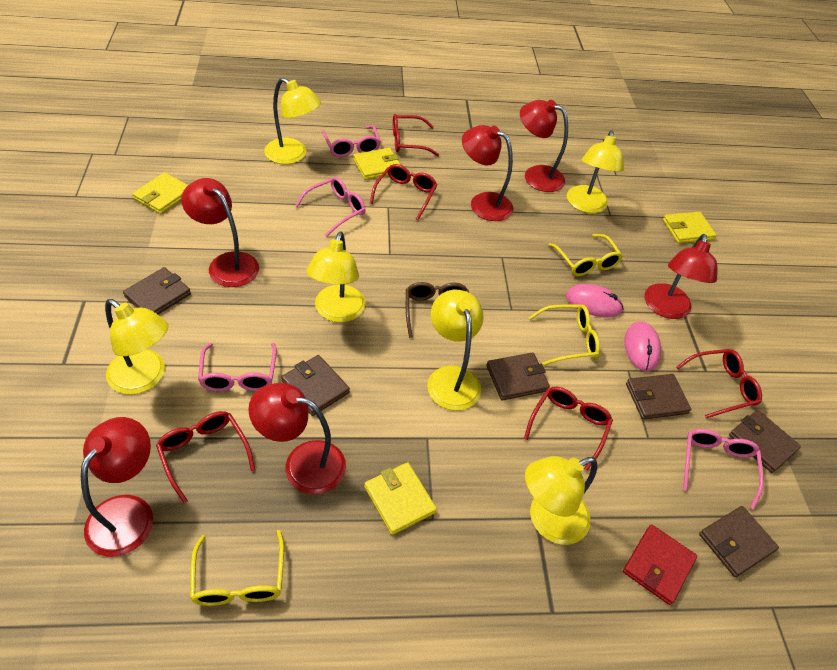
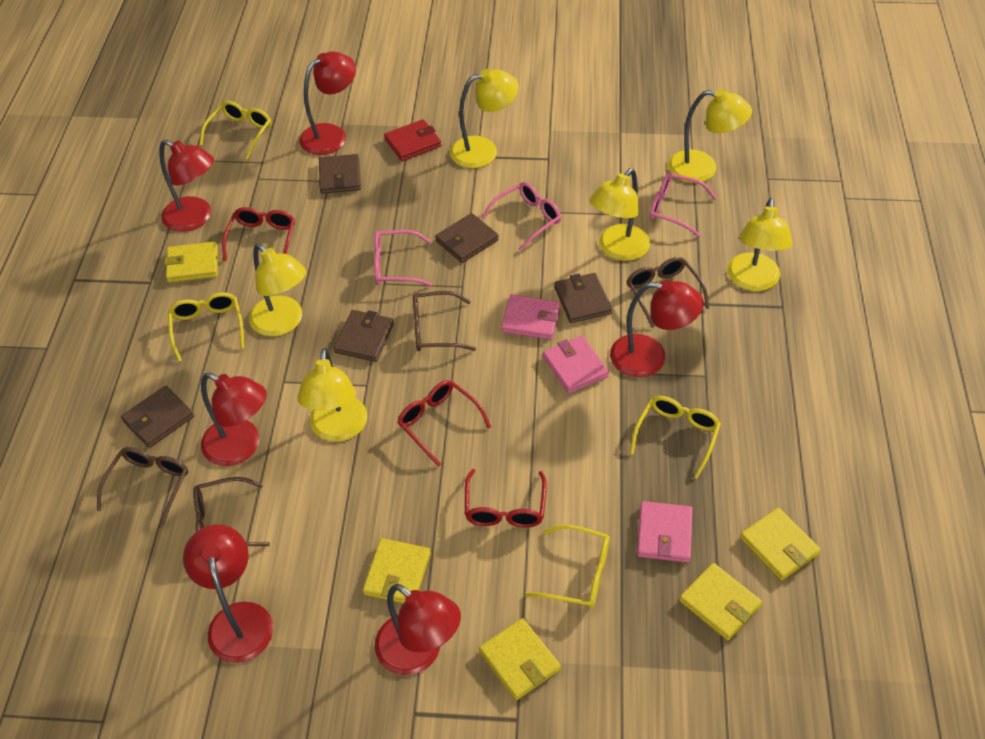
brown glasses: [406,282,469,338] = 1 -> [97,447,189,528] [193,477,270,546] [413,291,476,351] [627,257,709,328] = 4
brown wallet: [123,267,191,314] [281,355,350,416] [486,353,550,400] [626,374,691,420] [699,506,779,577] [729,410,801,473] = 6 -> [121,386,194,448] [319,154,361,194] [334,310,394,362] [435,213,499,263] [554,273,612,323] = 5
pink glasses: [198,343,277,392] [295,177,365,236] [322,125,381,157] [683,429,764,510] = 4 -> [374,230,433,286] [482,182,561,251] [650,172,717,237] = 3
pink mouse: [566,284,624,318] [624,321,661,371] = 2 -> none = 0
pink wallet: none = 0 -> [501,294,560,340] [543,336,609,393] [637,501,693,563] = 3
red glasses: [156,411,255,503] [370,164,437,220] [393,114,439,156] [524,387,613,471] [676,349,762,418] = 5 -> [222,207,295,261] [398,380,491,467] [465,469,547,528] = 3
yellow glasses: [190,530,284,606] [528,305,600,365] [548,234,623,276] = 3 -> [168,292,244,362] [199,101,271,159] [525,524,610,608] [630,396,721,479] = 4
yellow wallet: [132,172,188,214] [353,148,401,180] [364,462,437,535] [663,212,716,243] = 4 -> [164,242,218,283] [363,538,431,603] [479,618,561,700] [679,563,762,640] [740,508,821,581] = 5

